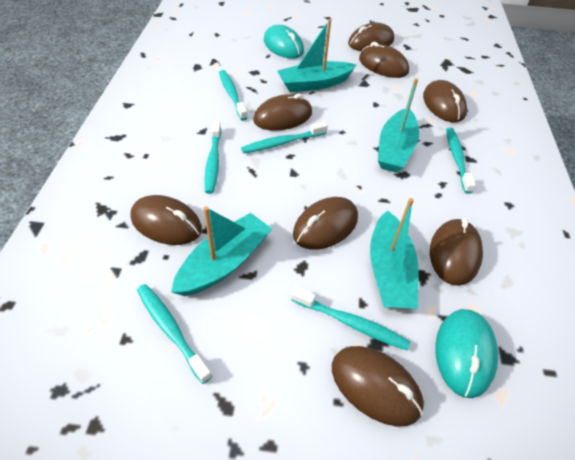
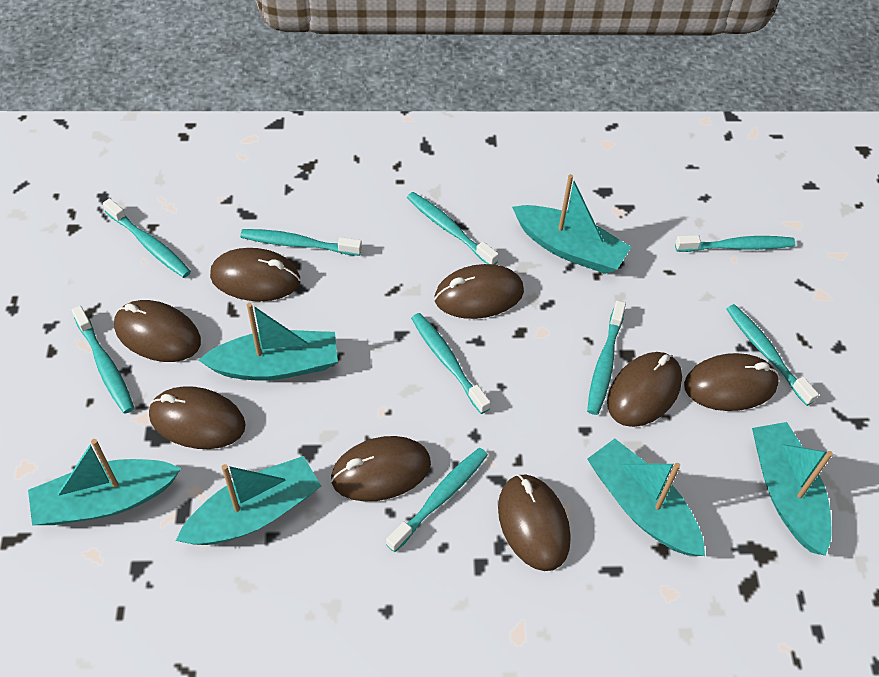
turquoise boat: [171,206,272,296] [277,19,356,92] [370,198,419,309] [378,78,419,173] = 4 -> [28,439,181,525] [176,456,321,545] [199,303,338,381] [512,174,631,274] [587,439,705,556] [752,422,833,556] = 6
turquoise mouse: [263,25,304,59] [435,309,498,398] = 2 -> none = 0
turquoise toothbrush: [137,284,212,384] [204,121,221,194] [219,70,248,121] [241,122,328,154] [291,287,411,350] [446,128,476,194] = 6 -> [72,306,134,414] [103,198,191,278] [240,229,362,256] [386,448,488,552] [407,192,499,265] [411,313,491,414] [587,301,626,415] [675,235,795,252] [726,304,819,406] = 9

